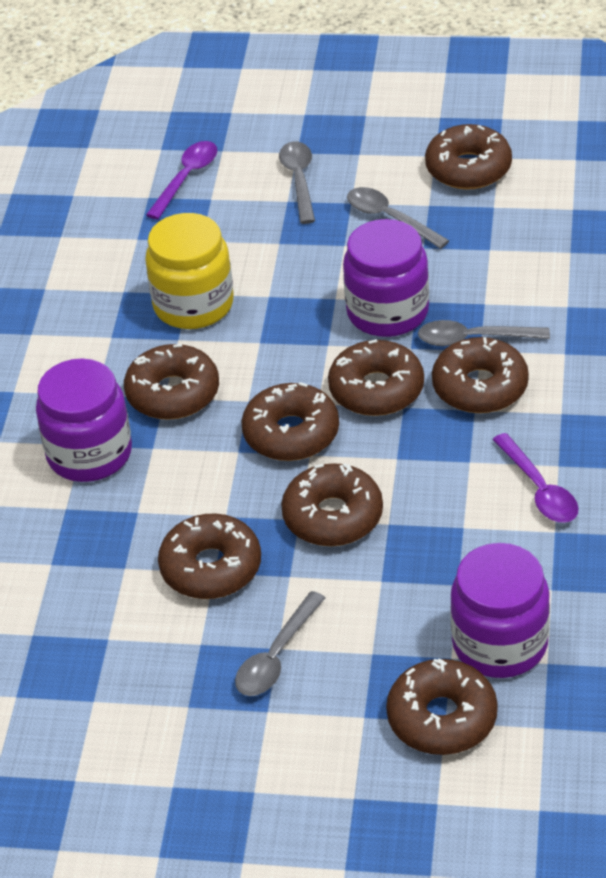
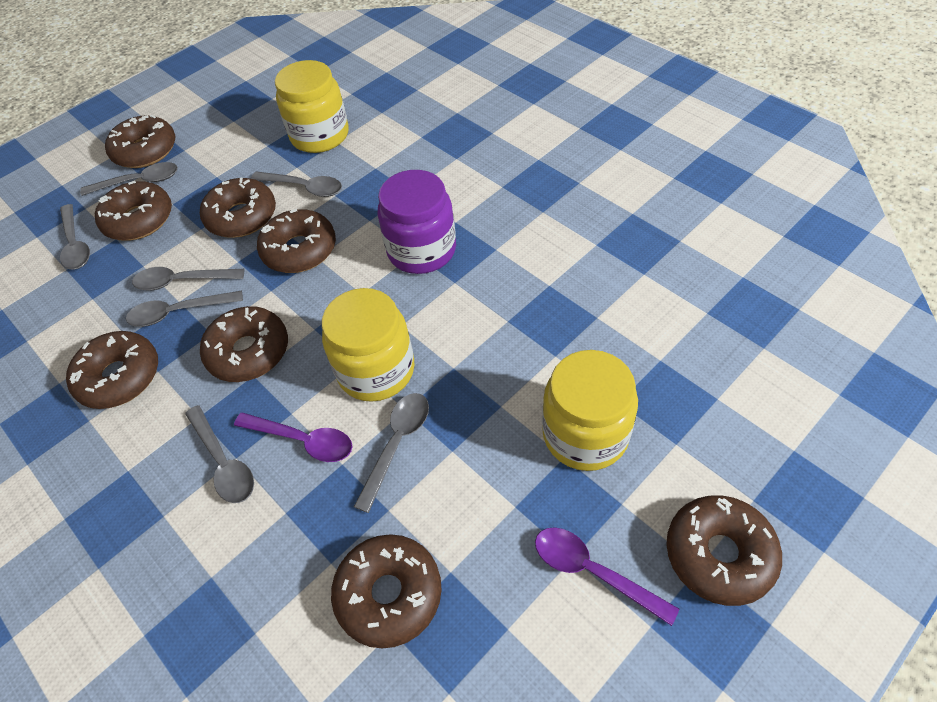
grey spoon: [235,591,325,696] [279,142,315,224] [347,187,449,249] [418,320,550,346] = 4 -> [60,204,90,269] [80,162,178,196] [126,291,243,327] [132,267,244,290] [185,405,254,503] [251,171,342,197] [354,393,429,513] = 7
purple jar: [36,358,132,482] [343,219,429,337] [450,543,550,678] = 3 -> [377,170,456,274] = 1
yellow jar: [145,213,234,329] = 1 -> [275,60,349,153] [322,288,414,402] [542,350,638,471] = 3

